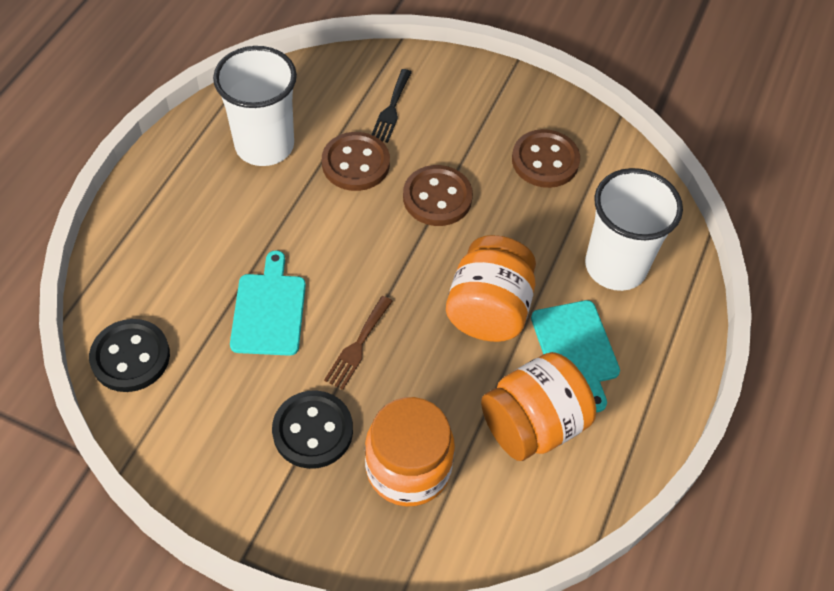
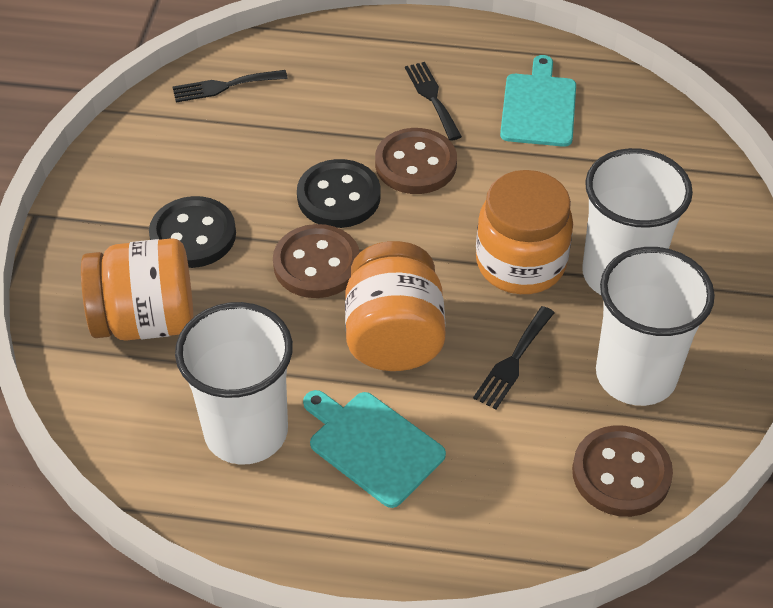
black fork: [371,69,412,143] = 1 -> [173,70,288,102] [405,62,462,141] [473,306,555,409] = 3
brown fork: [324,296,393,390] = 1 -> none = 0
white cup: [213,46,297,166] [585,168,683,291] = 2 -> [175,302,293,465] [582,148,693,295] [596,247,715,406] = 3

